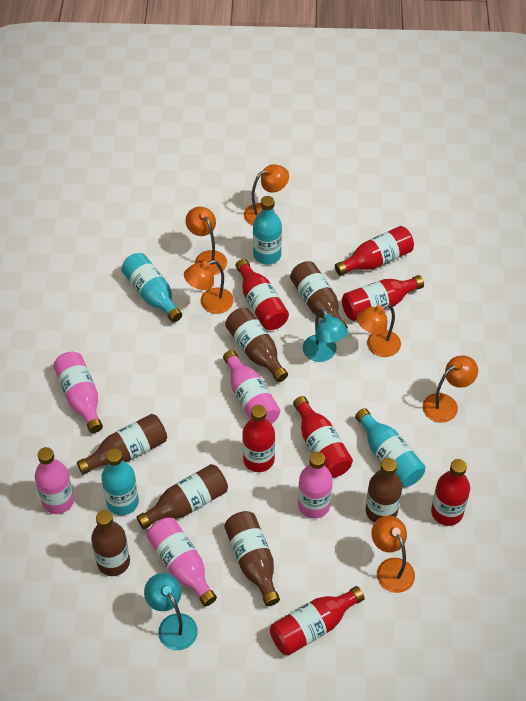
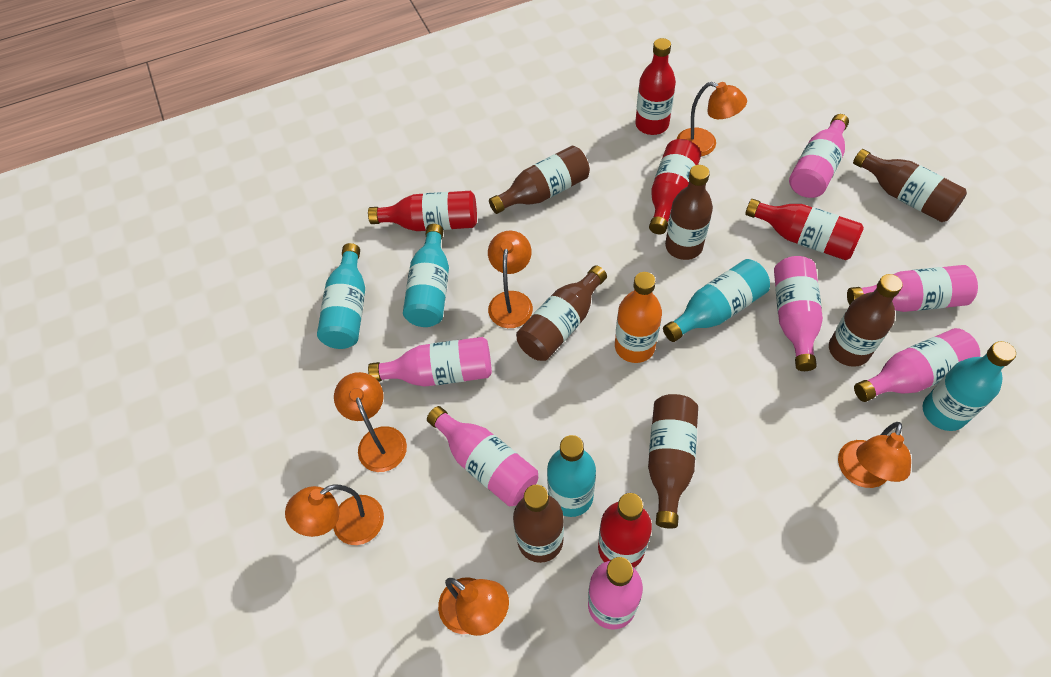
orange bottle: none = 0 -> [615,272,662,363] = 1
pink bottle: [35,447,74,514] [53,352,103,433] [147,517,217,606] [223,350,280,424] [298,452,333,519] = 5 -> [368,337,492,387] [427,406,538,506] [588,557,643,629] [774,256,823,371] [789,114,849,198] [847,265,978,312] [854,328,980,402] = 7
red bottle: [236,259,289,330] [242,405,275,472] [270,586,365,656] [293,396,353,478] [335,226,414,276] [342,275,424,321] [431,459,470,526] = 7 -> [368,191,477,231] [598,493,652,568] [635,38,676,135] [649,139,701,234] [745,199,864,260] = 5
turquoise bottle: [101,448,139,515] [121,253,182,322] [253,196,282,265] [355,408,426,487] = 4 -> [317,243,365,349] [403,224,449,327] [547,435,596,517] [663,259,770,342] [923,341,1016,431] = 5
turquoise lamp: [144,573,198,650] [303,309,348,362] = 2 -> none = 0

